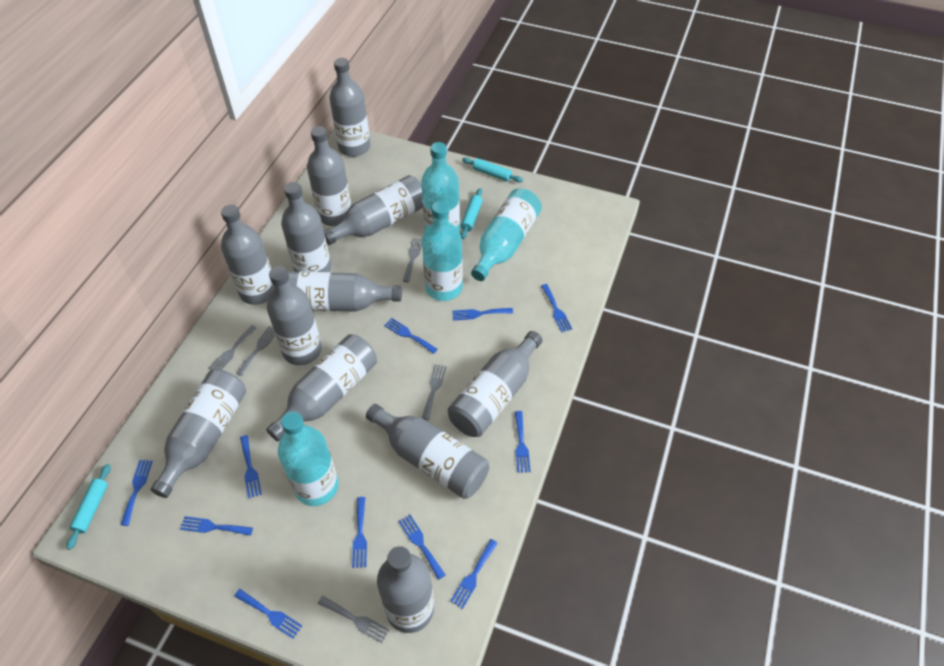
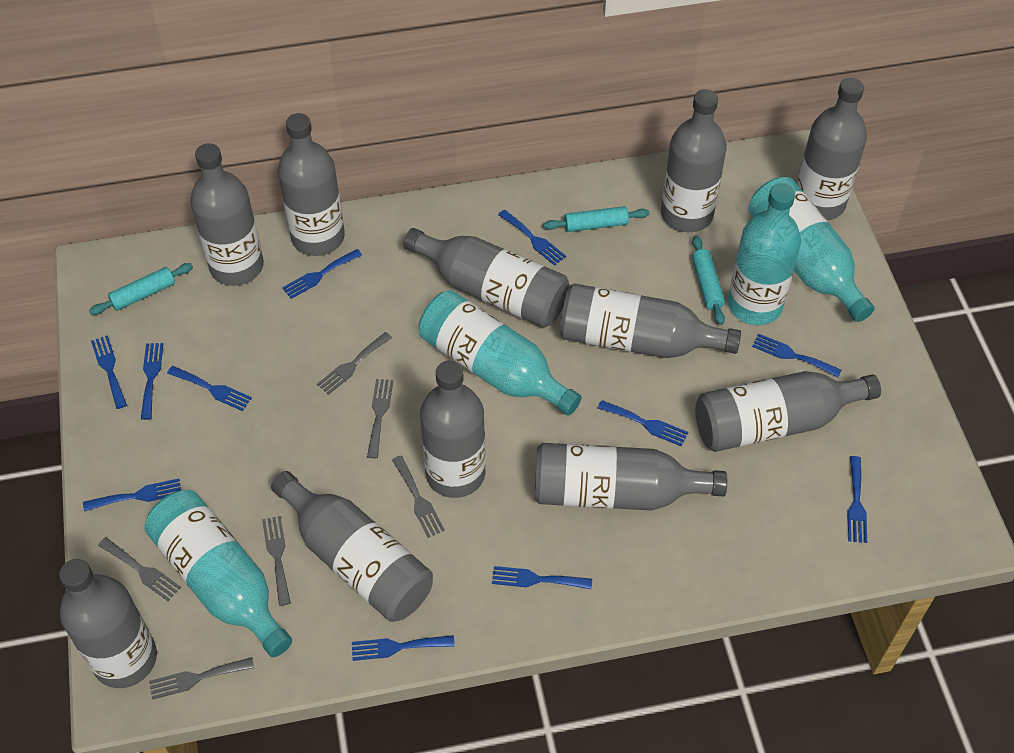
grey bottle: [150,369,246,498] [221,205,274,305] [266,334,377,441] [267,266,322,365] [281,182,331,272] [288,271,402,312] [307,126,351,226] [324,175,423,245] [329,58,370,157] [366,404,489,499] [377,546,434,633] [448,331,542,437] = 12 -> [59,559,157,688] [190,143,264,286] [271,471,433,622] [278,113,345,256] [403,228,569,327] [420,360,486,498] [534,443,727,511] [560,283,741,358] [661,89,727,232] [695,371,881,452] [797,78,867,220] = 11
grey fork: [209,325,257,370] [236,326,275,376] [318,596,389,643] [403,238,422,282] [422,364,447,420] = 5 -> [98,537,181,601] [149,657,254,700] [262,516,291,606] [317,332,392,395] [367,379,393,458] [392,456,445,538] = 6

